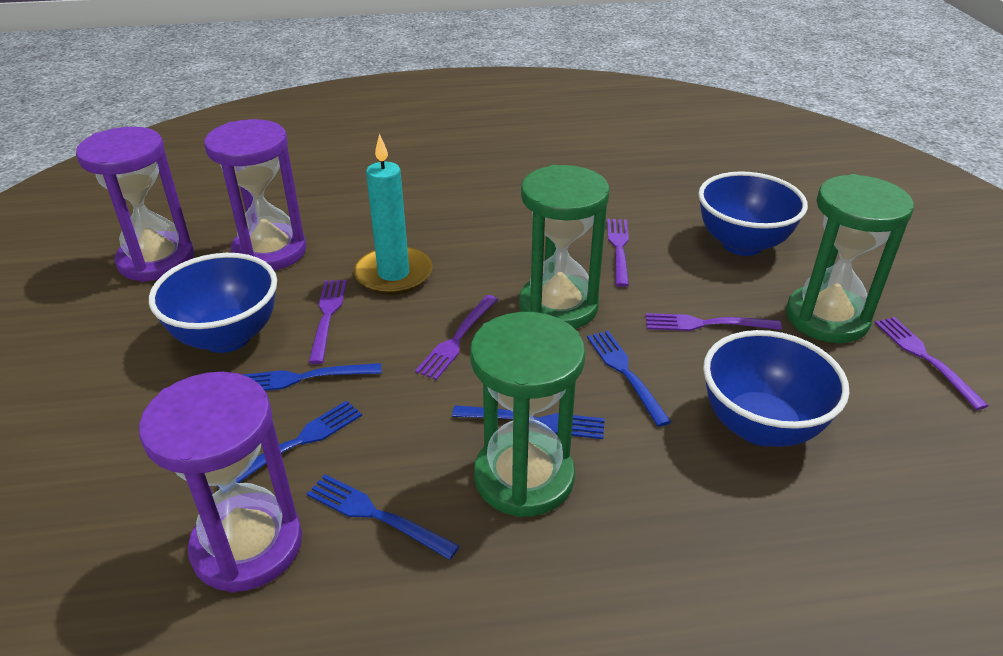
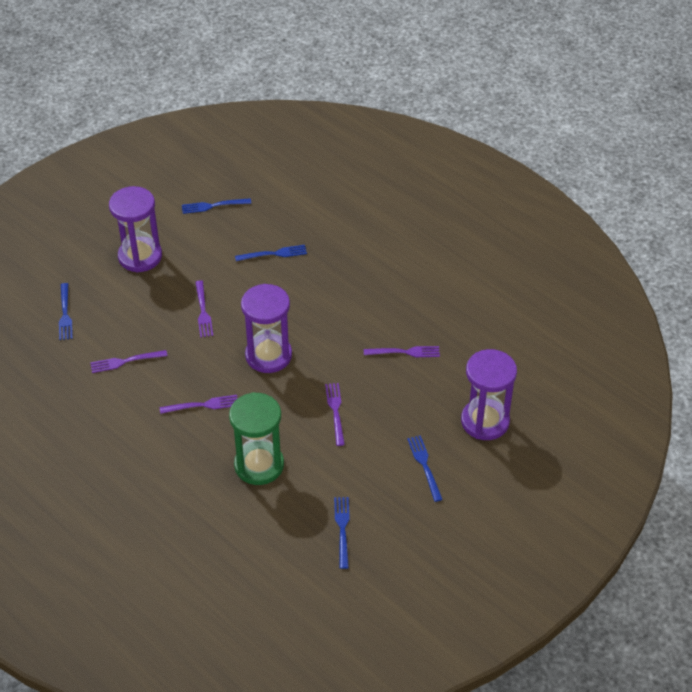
blue bowl: [149,253,277,353] [698,171,808,256] [703,330,849,447] = 3 -> none = 0
green hourglass: [470,312,585,517] [519,165,610,329] [786,174,914,343] = 3 -> [229,392,284,485] = 1
turquoise candle: [354,134,433,295] = 1 -> none = 0

